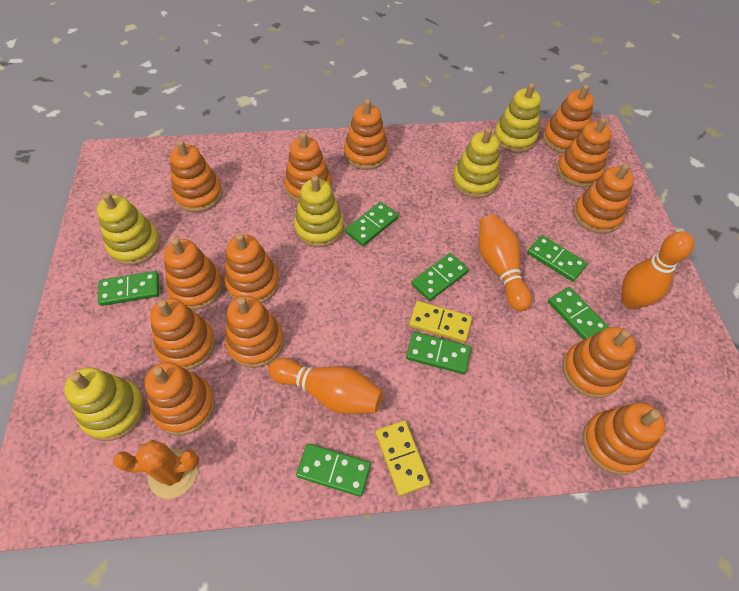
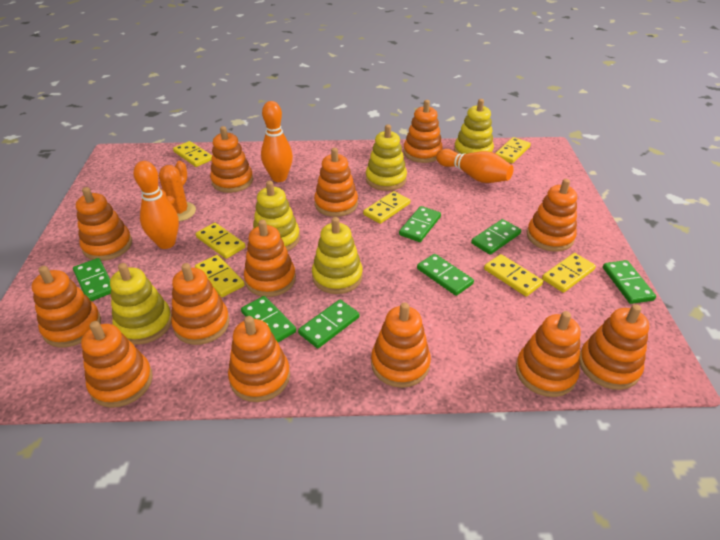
yellow domino: [375,421,430,496] [409,301,472,343] = 2 -> [173,141,212,167] [195,255,245,297] [196,223,246,259] [363,191,410,224] [484,254,543,297] [495,137,531,163] [542,253,596,293] = 7

